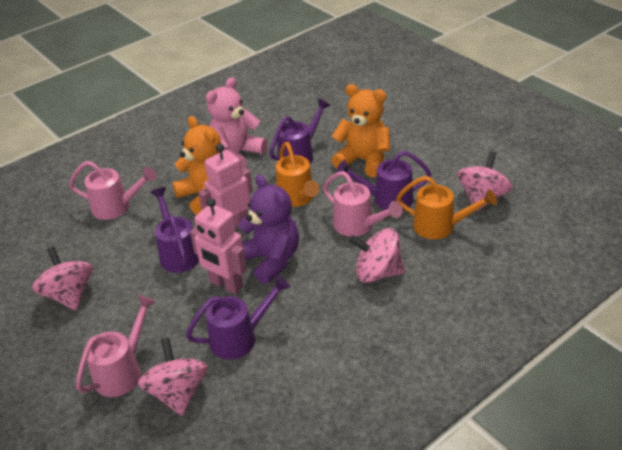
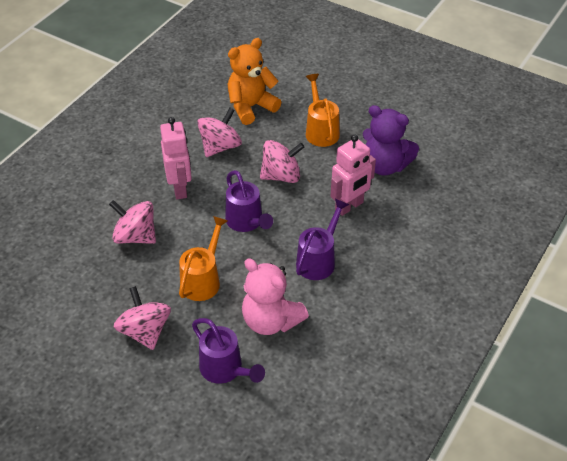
orange teddy bear: [172,116,221,215] [331,84,390,177] = 2 -> [227,38,281,125] = 1
pink watering can: [69,161,157,220] [76,295,156,397] [323,171,402,236] = 3 -> none = 0
purple watering can: [150,187,199,273] [186,275,290,360] [269,99,331,164] [336,151,432,210] = 4 -> [192,318,265,384] [225,170,273,232] [296,199,349,280] = 3

